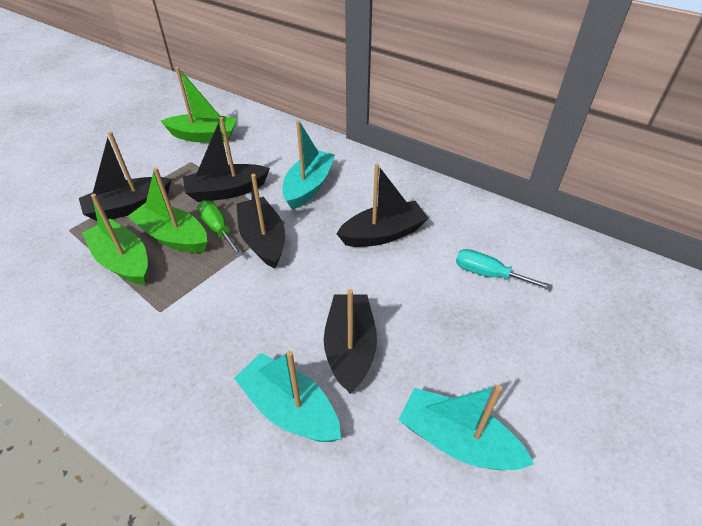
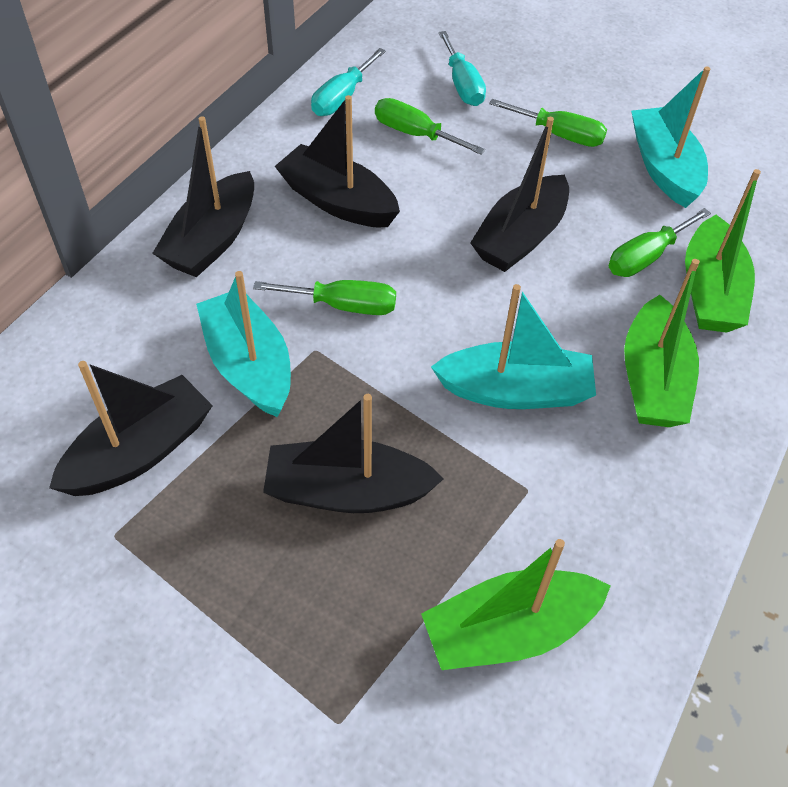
green screwdriver: [197,200,243,257] = 1 -> [253,280,396,315] [375,98,485,155] [489,99,607,147] [608,208,711,277] = 4
turquoise screwdriver: [456,249,553,290] = 1 -> [311,48,386,116] [438,31,486,106] = 2

